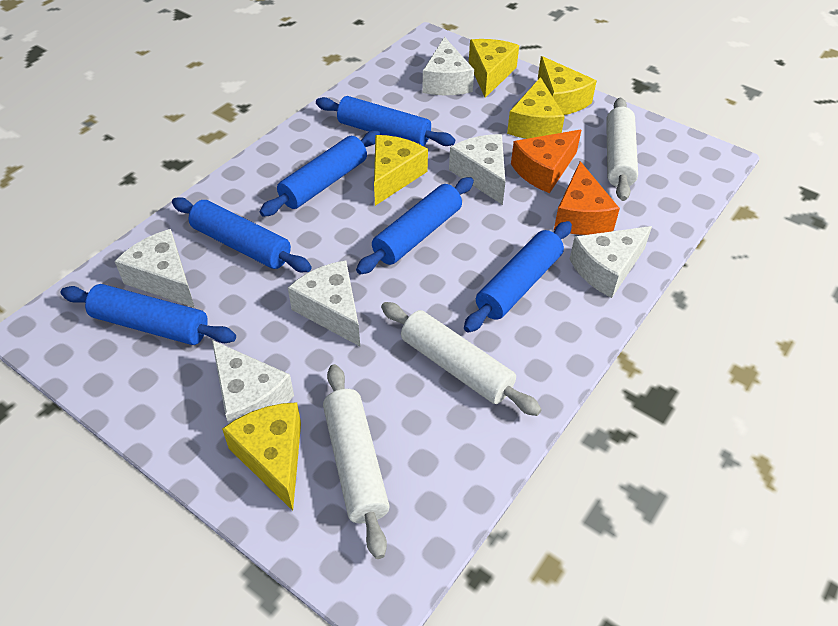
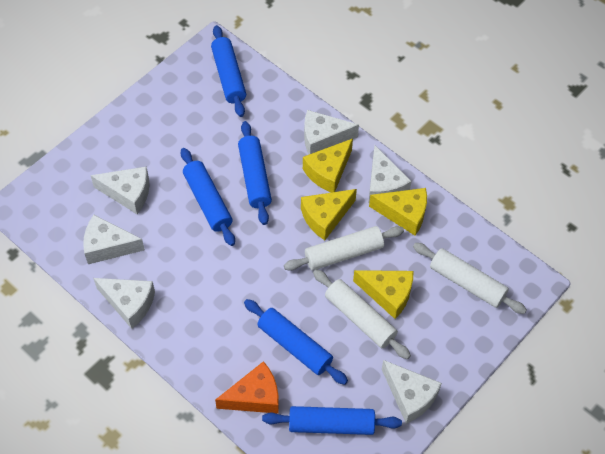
blue rolling pin: [61,284,236,345] [172,197,312,272] [260,131,381,217] [316,96,455,146] [356,177,474,274] [464,221,572,333] = 6 -> [181,148,235,246] [211,25,246,117] [238,121,272,225] [244,299,348,385] [262,406,402,435] = 5
orange cheese: [511,130,581,193] [554,161,620,235] = 2 -> [215,361,279,414] = 1
yellow cheese: [222,402,301,511] [374,135,428,206] [469,39,519,98] [507,77,565,139] [538,56,597,115] = 5 -> [301,189,357,240] [303,139,353,193] [353,270,413,319] [369,188,427,236] = 4

